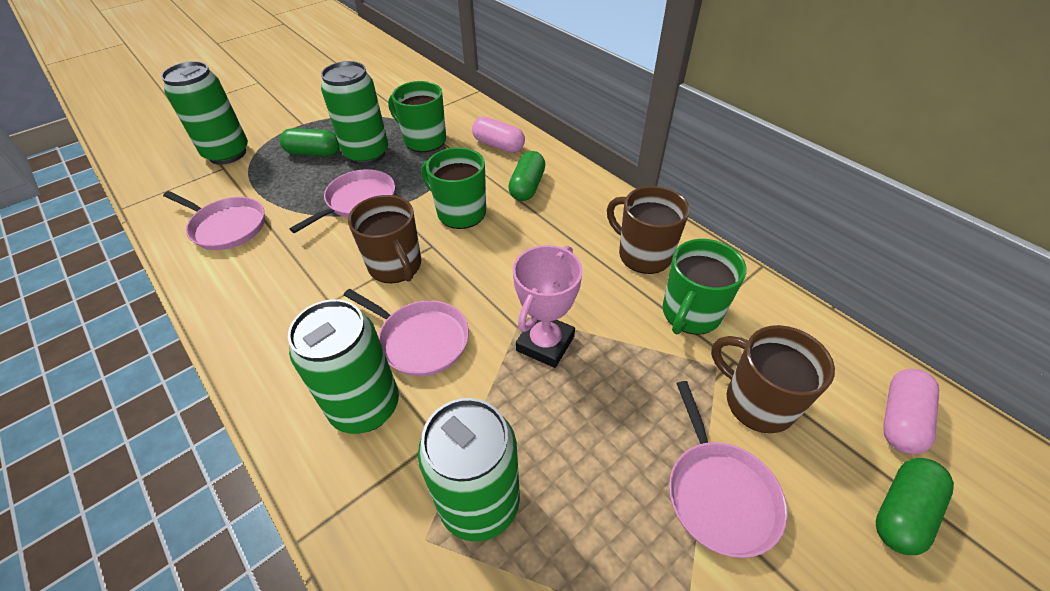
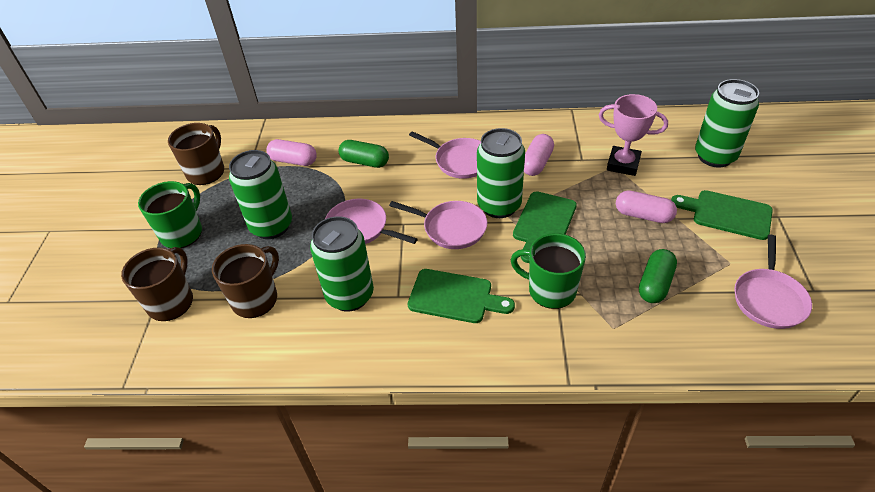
green capsule: [280,128,340,156] [508,151,545,201] [876,458,954,555] = 3 -> [339,140,389,168] [639,249,677,303] = 2
green cutting board: none = 0 -> [408,269,515,323] [513,191,577,263] [671,190,773,240] = 3
green mug: [388,81,446,152] [421,147,486,229] [663,239,746,335] = 3 -> [138,181,202,248] [511,233,586,309] = 2
pink capsule: [472,117,525,153] [883,369,939,454] = 2 -> [266,139,317,166] [524,134,554,176] [616,190,677,223] = 3

